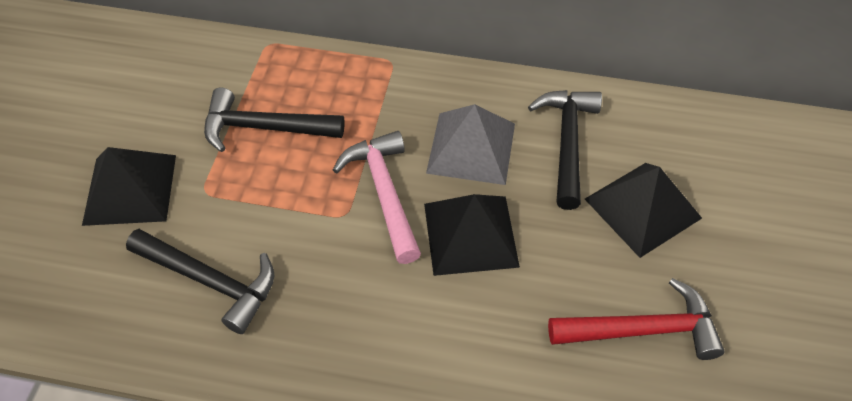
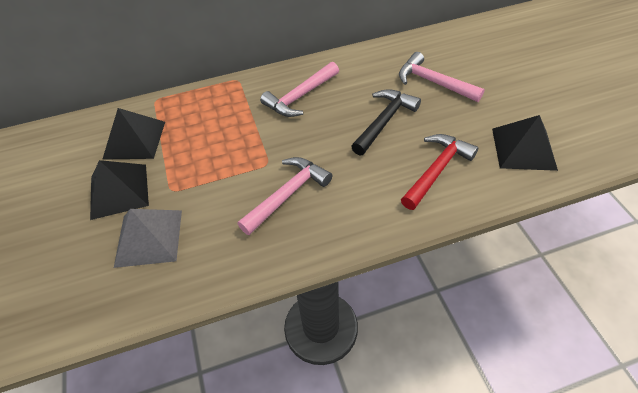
black hammer: [126,229,275,334] [204,88,345,152] [528,90,602,210] = 3 -> [351,89,421,156] = 1
pink hammer: [333,131,421,264] = 1 -> [238,157,332,235] [260,62,339,117] [399,52,485,102] = 3

